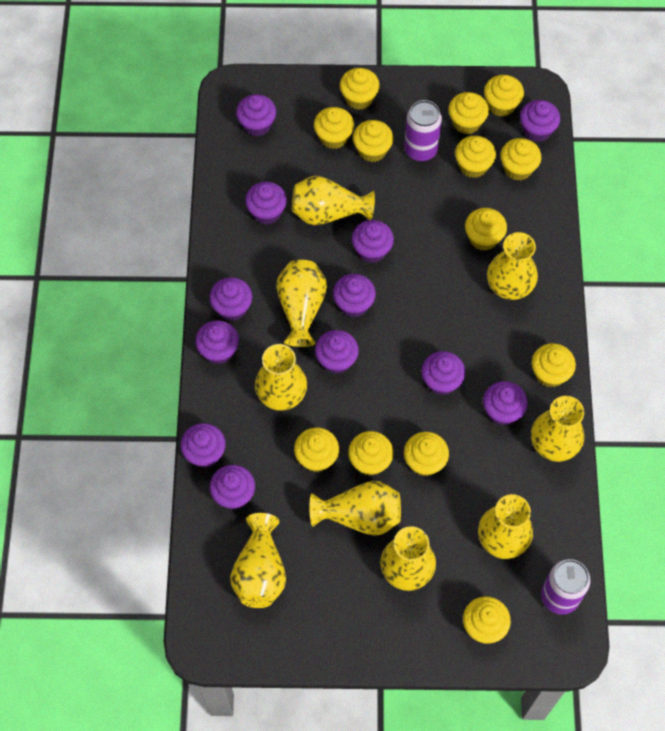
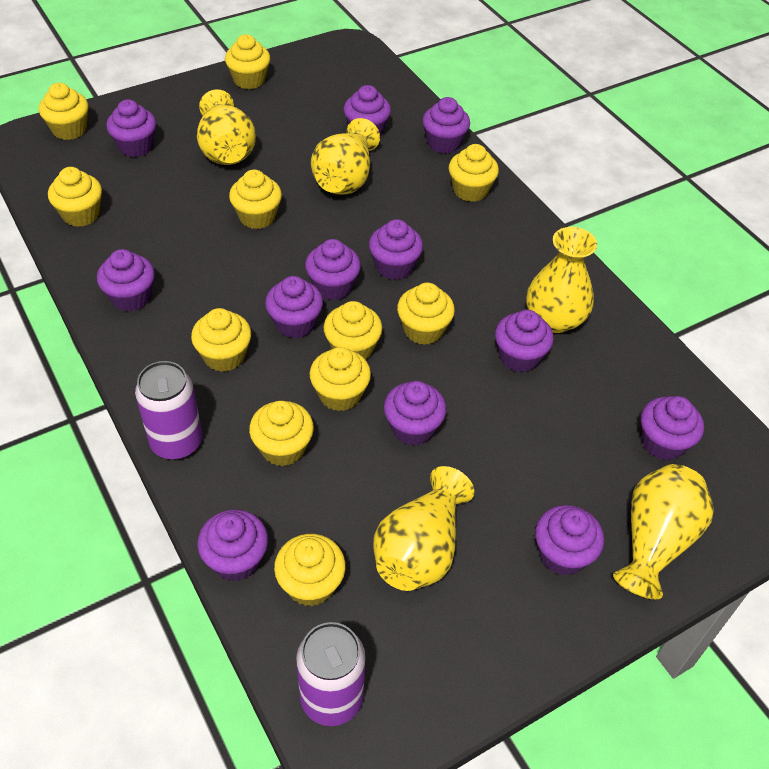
yellow cupcake: [294,428,339,472] [314,107,354,149] [340,68,380,110] [348,431,394,476] [353,120,393,162] [404,432,449,476] [448,92,489,134] [455,136,496,178] [463,596,511,644] [465,208,507,251] [484,75,524,117] [500,138,541,180] [532,343,576,388] = 13 -> [39,83,89,140] [48,167,102,227] [191,308,251,372] [225,34,270,89] [229,169,282,229] [249,401,314,466] [274,534,346,606] [309,347,371,411] [323,301,382,360] [397,283,455,345] [449,144,499,202] = 11
yellow vase: [230,513,286,608] [255,344,307,411] [276,260,327,347] [292,176,375,225] [309,481,401,536] [380,526,436,591] [478,494,533,559] [487,232,538,300] [531,396,584,462] = 9 -> [197,89,256,165] [311,118,380,195] [373,466,474,591] [526,227,597,333] [613,464,714,599] = 5

